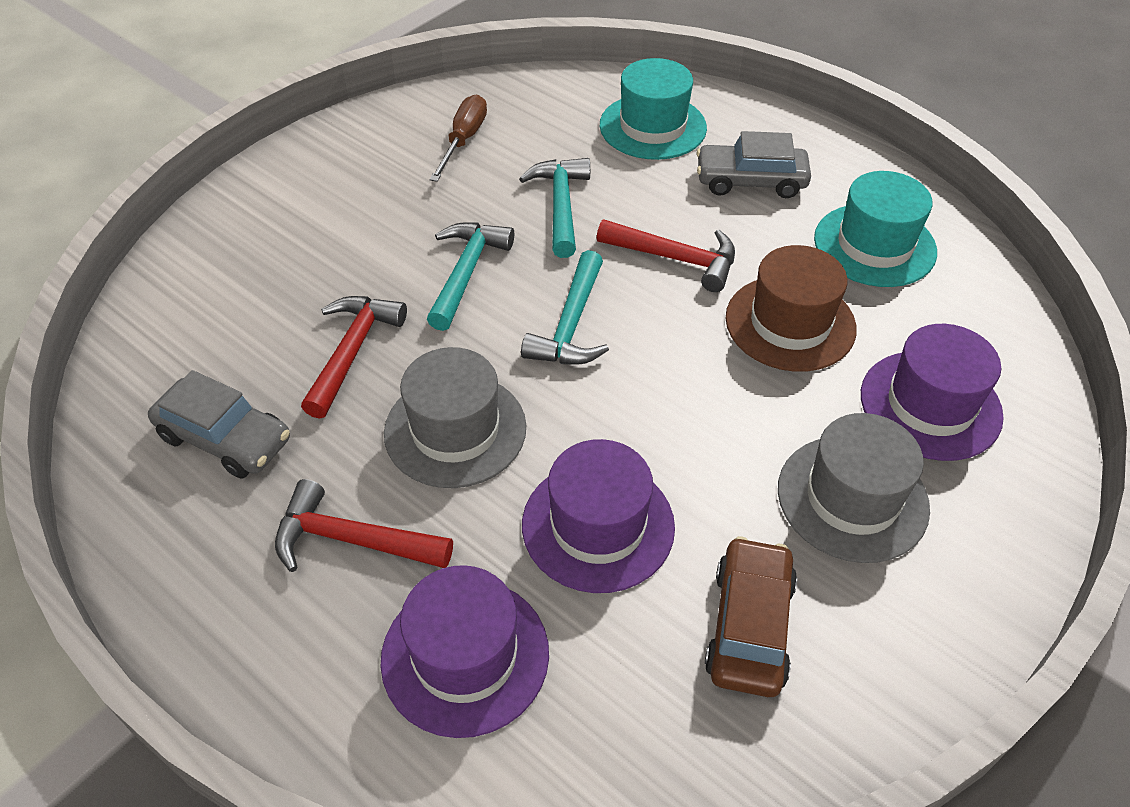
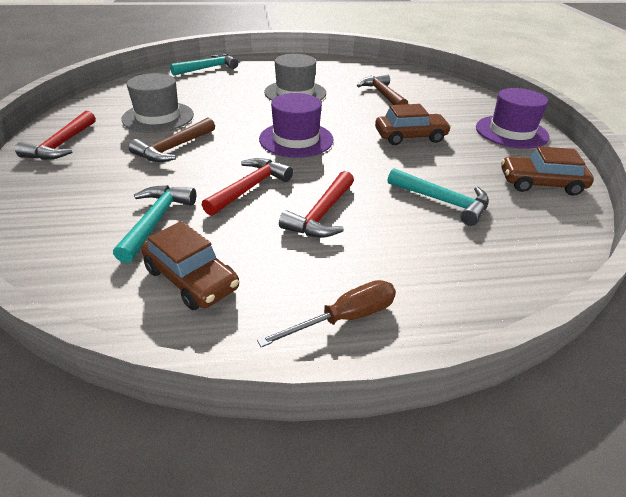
brown car: [705,536,797,697] = 1 -> [141,221,239,310] [375,104,451,145] [501,146,594,196] = 3
brown hammer: none = 0 -> [129,117,215,162] [357,74,408,105] = 2
brown hat: [726,245,857,372] = 1 -> none = 0
grey car: [148,370,290,478] [696,131,811,198] = 2 -> none = 0
purple hat: [380,565,549,738] [522,439,675,593] [861,324,1004,461] = 3 -> [259,93,333,158] [476,88,549,149] = 2
turquoise hat: [600,58,707,160] [814,171,937,287] = 2 -> none = 0

